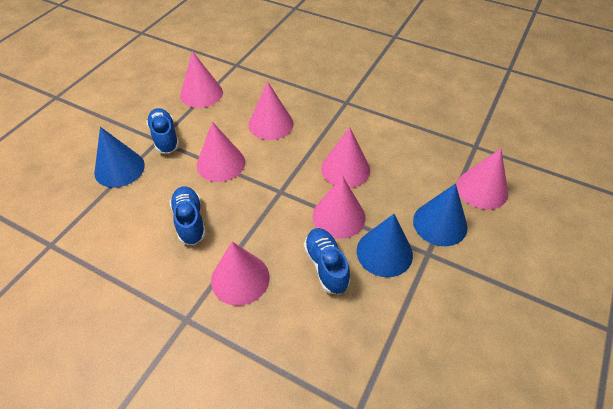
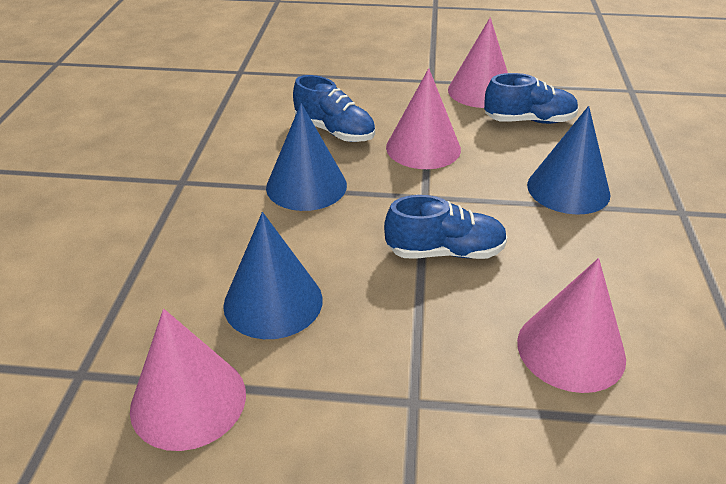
pink cone: [180,51,223,108] [197,122,245,182] [211,242,270,306] [248,81,294,140] [312,176,365,239] [321,127,370,188] [456,148,508,210] = 7 -> [130,309,246,451] [386,68,461,169] [448,17,508,108] [517,258,626,393] = 4

